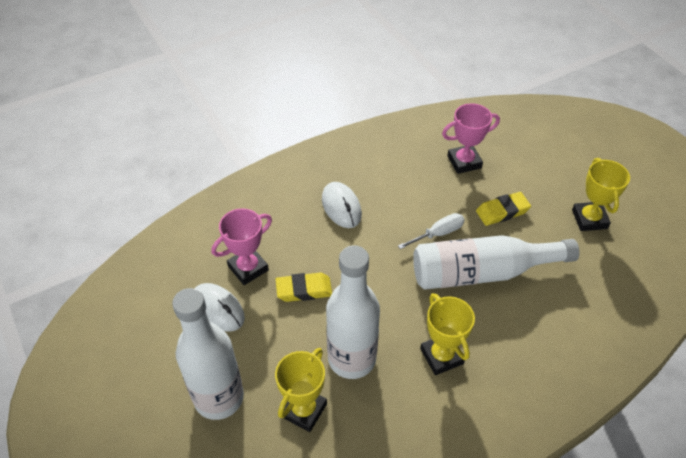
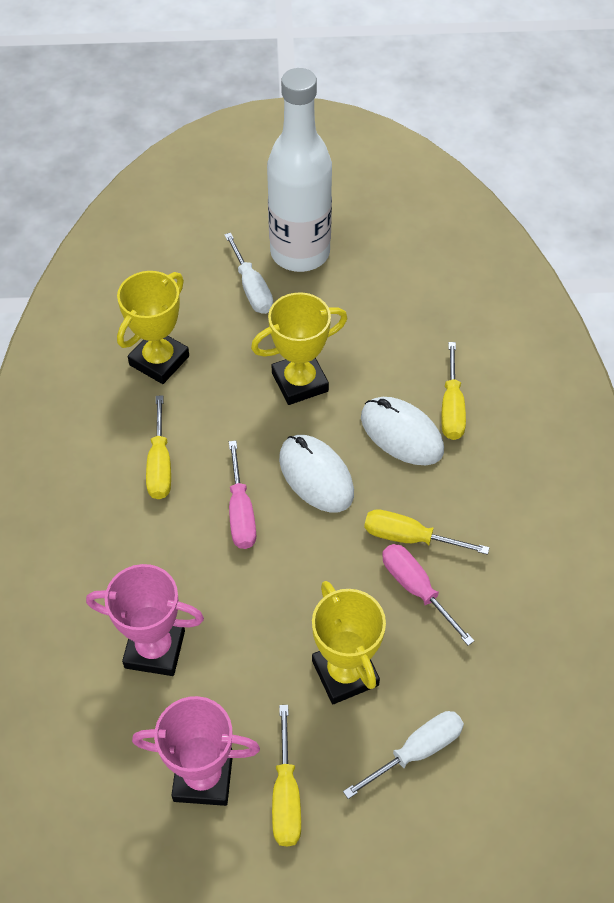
pink screwdriver: none = 0 -> [229,441,256,549] [382,544,474,646] = 2
white bottle: [172,288,244,420] [326,245,380,379] [413,235,579,290] = 3 -> [267,68,332,272] = 1
white screwdriver: [398,213,465,249] = 1 -> [224,233,273,314] [343,711,464,799] = 2
yellow eraser: [276,272,332,302] [476,192,531,226] = 2 -> none = 0
yellow screwdriver: none = 0 -> [146,395,171,499] [272,705,301,846] [364,509,490,555] [441,342,466,440] = 4

